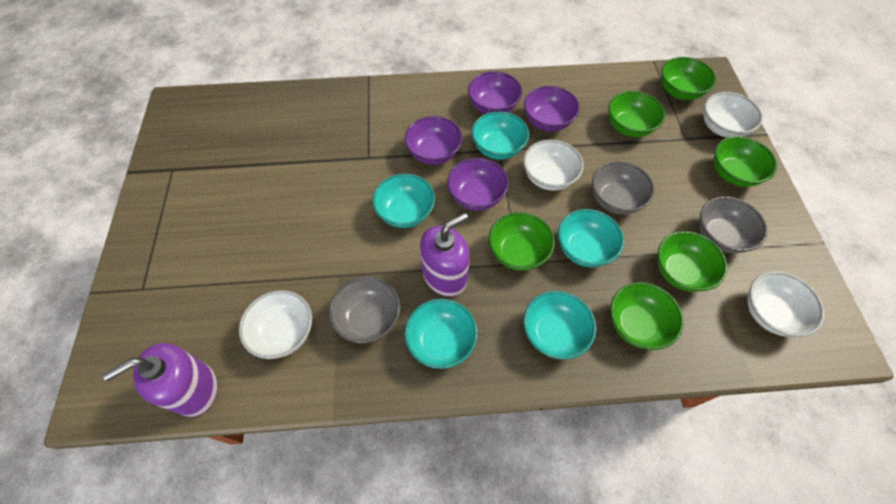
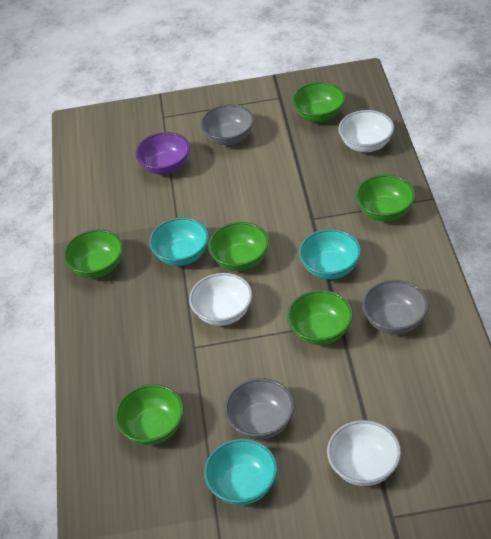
purple bowl: [404,116,463,165] [447,158,509,211] [468,71,523,114] [524,86,580,132] = 4 -> [135,132,190,174] = 1
purple soap dispenser: [103,343,218,417] [420,213,470,297] = 2 -> none = 0
turquoise bowl: [372,174,435,228] [405,299,478,369] [471,111,529,160] [523,291,596,360] [558,209,624,267] = 5 -> [149,217,209,266] [204,439,277,505] [299,229,361,279] = 3
white bowl: [239,290,312,359] [523,140,584,191] [704,92,763,138] [747,271,825,337] = 4 -> [189,273,252,326] [327,420,401,486] [338,110,394,152] = 3

